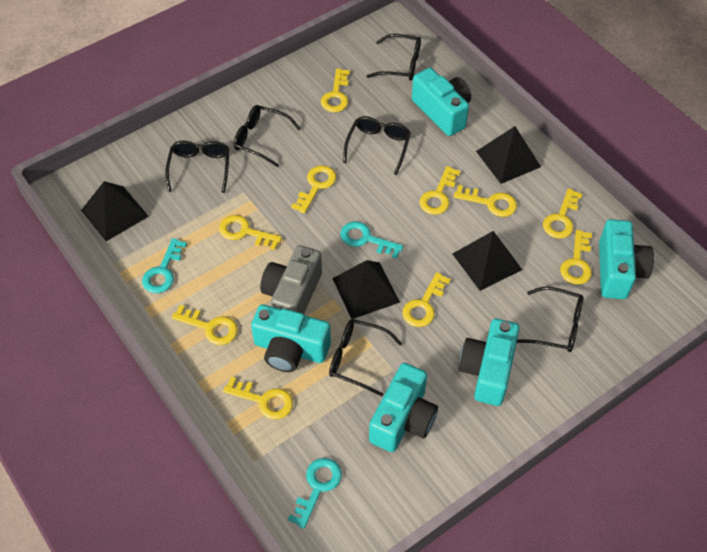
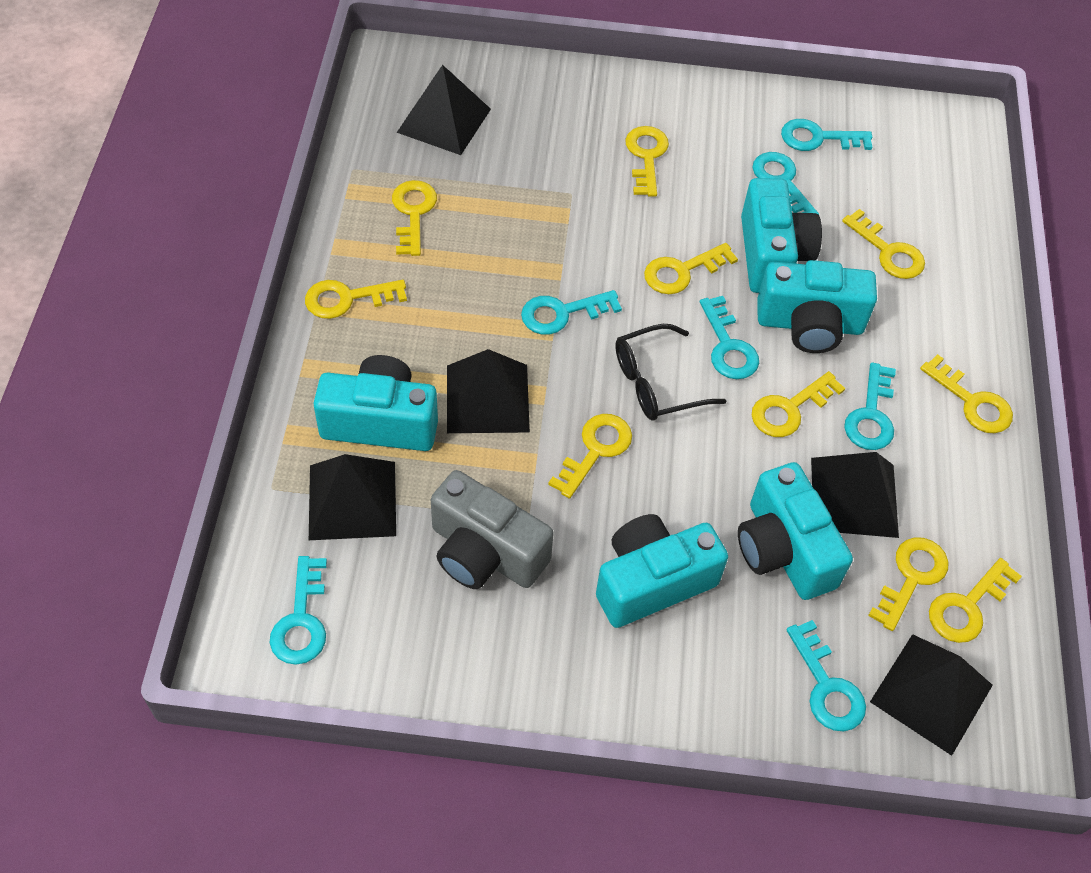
black glasses: [165,141,229,193] [234,105,301,167] [329,319,402,396] [343,116,411,175] [367,34,421,81] [517,286,583,352] = 6 -> [615,324,726,421] = 1
black pyramid: [81,181,149,241] [332,260,400,319] [453,231,522,291] [476,126,541,184] = 4 -> [309,454,396,540] [397,65,491,155] [447,349,530,433] [811,452,899,538] [870,634,993,756] = 5
turquoise key: [142,238,187,293] [288,458,342,529] [340,222,403,259] = 3 -> [270,556,327,665] [521,290,622,335] [700,296,759,379] [752,152,819,215] [781,119,872,151] [786,620,866,732] [844,362,896,450] = 7

